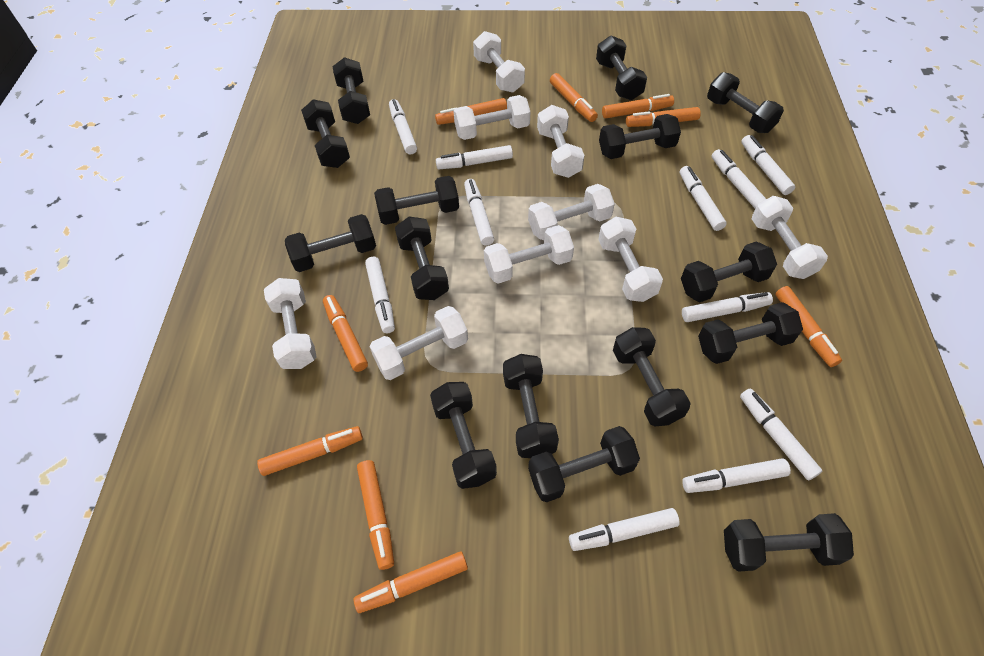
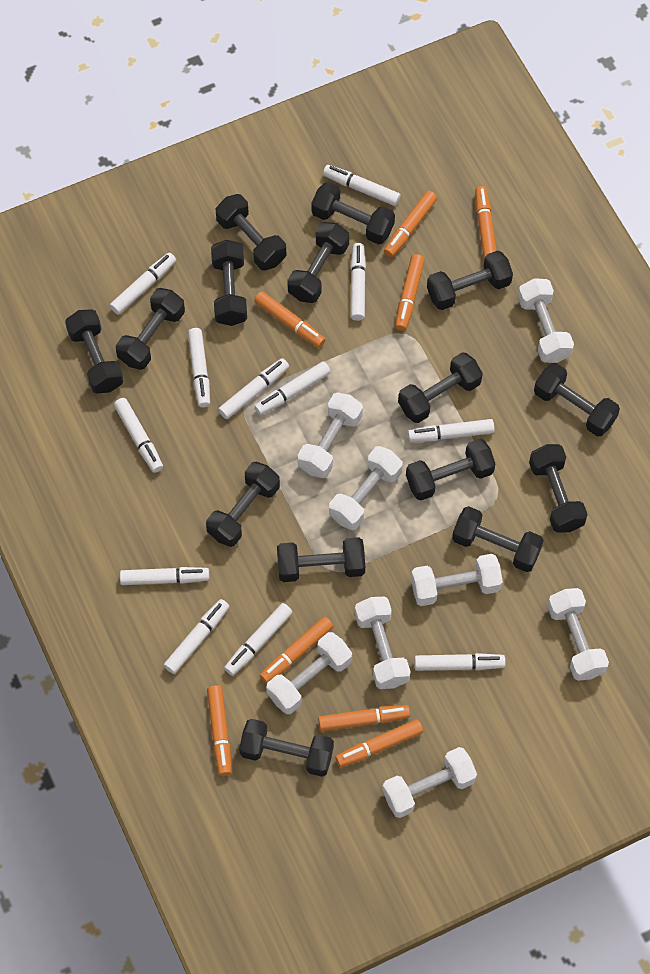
orange marker: [257,426,363,476] [323,295,368,372] [353,551,468,613] [357,460,394,570] [435,98,507,125] [550,73,598,122] [602,94,674,119] [626,107,701,127] [775,286,842,367] = 9 -> [207,685,232,776] [254,291,326,348] [259,616,334,684] [318,705,410,732] [335,719,423,768] [384,191,437,257] [395,254,425,331] [475,186,497,259] = 8
white dumbbell: [264,278,317,369] [369,306,468,380] [453,95,530,140] [473,31,525,93] [484,225,574,284] [528,184,615,240] [537,105,585,178] [598,217,663,302] [752,196,828,279] = 9 -> [266,632,352,714] [298,392,363,478] [329,446,403,530] [355,597,411,689] [382,747,477,818] [411,554,503,606] [518,278,574,363] [547,588,609,681] = 8
white marker: [365,257,395,333] [389,99,417,154] [436,145,513,169] [464,179,494,246] [569,508,680,551] [680,166,727,231] [682,292,773,322] [682,458,791,493] [711,149,766,209] [740,388,822,481] [741,135,795,195] = 11 -> [110,253,176,314] [114,398,163,473] [120,567,209,585] [164,599,229,674] [188,328,210,408] [218,358,289,419] [224,603,293,676] [254,361,331,415] [323,165,401,206] [350,243,366,321] [408,419,495,442] [414,653,506,671] = 12

